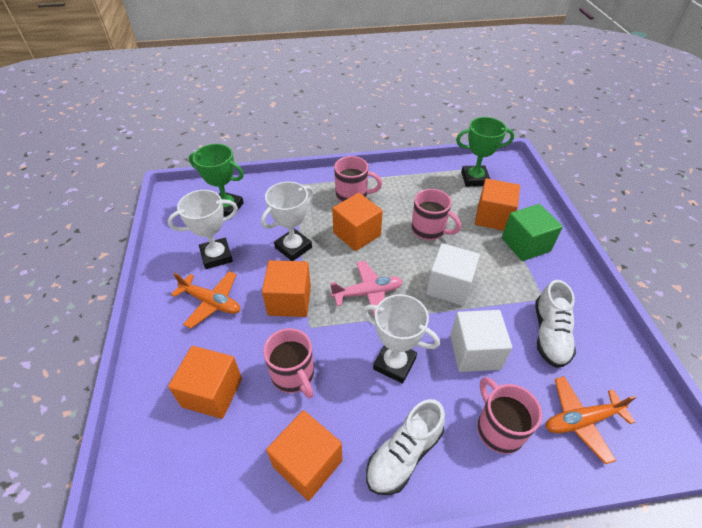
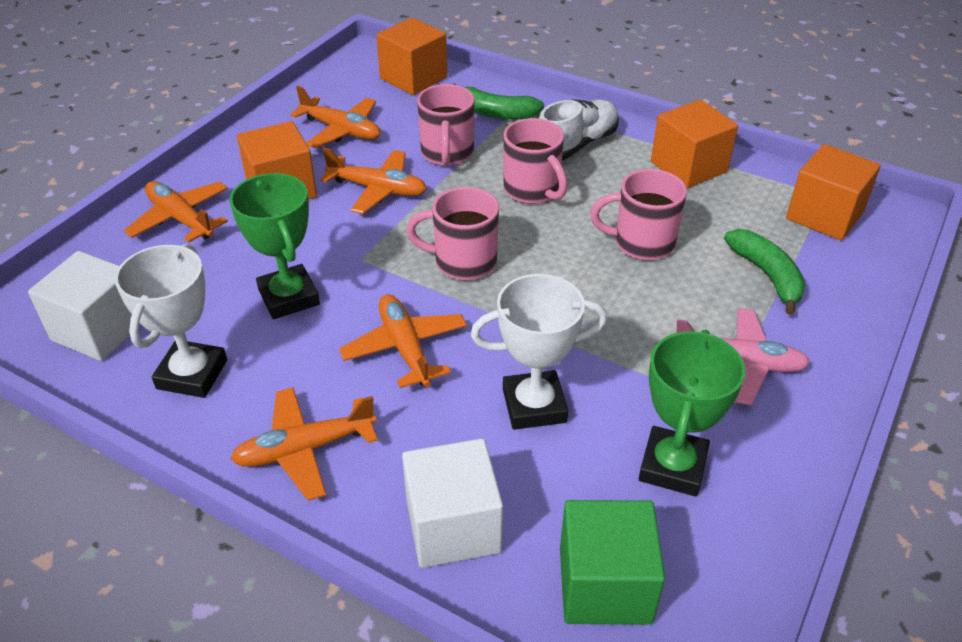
green banana: none = 0 -> [453,83,544,119] [724,229,806,315] = 2
orange cube: [168,346,242,419] [262,260,311,317] [266,410,342,501] [332,193,383,251] [475,179,520,231] = 5 -> [237,121,317,200] [376,18,447,95] [651,100,738,188] [786,144,881,240] = 4
orange plane: [171,271,240,329] [545,376,637,464] = 2 -> [124,181,228,242] [231,387,378,501] [290,86,381,148] [320,148,427,214] [339,294,467,388] = 5
white shoe: [366,399,445,495] [535,280,576,368] = 2 -> [539,99,619,160] = 1
white trophy: [168,190,238,269] [261,182,314,261] [362,294,440,384] = 3 -> [115,244,227,398] [471,274,607,430] = 2

